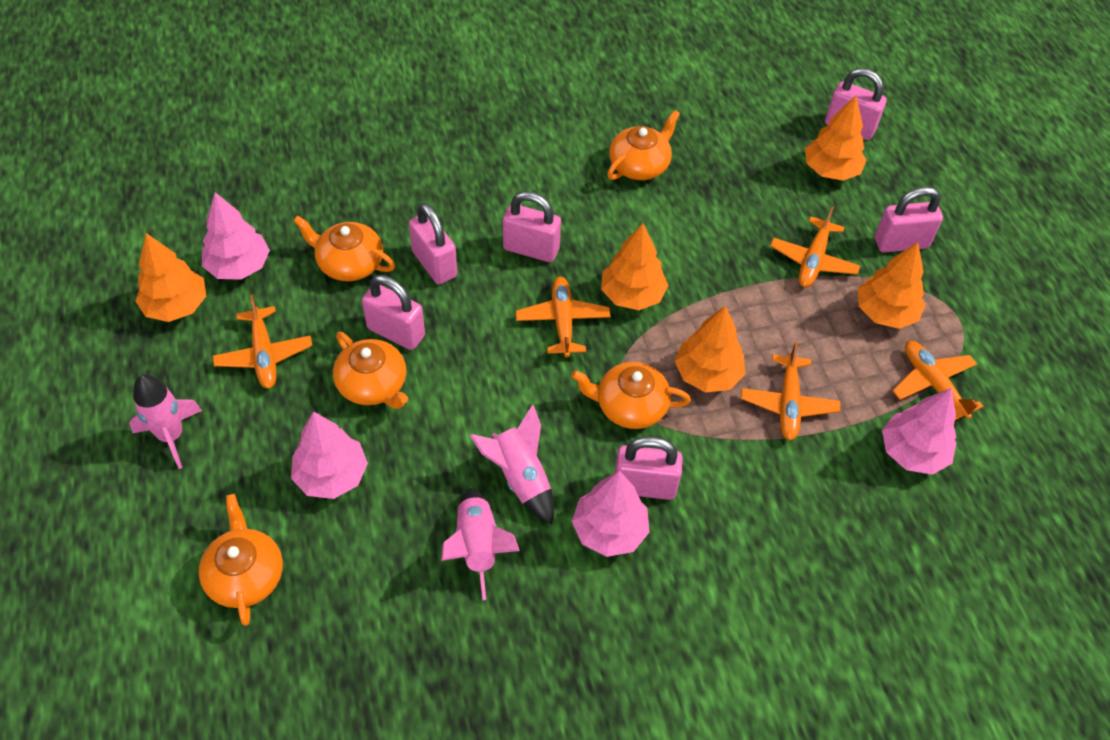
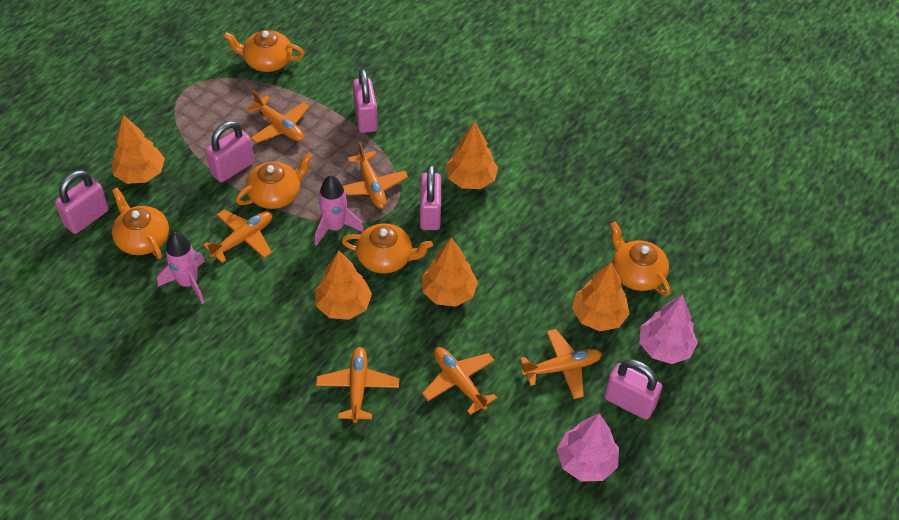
orange plane: [212,295,313,389] [516,277,611,357] [741,342,840,440] [770,207,860,287] [892,341,983,420] = 5 -> [203,210,273,263] [246,90,309,143] [316,347,399,423] [343,142,408,209] [422,347,497,415] [520,329,602,399] = 6
pink padlock: [362,275,425,350] [409,203,457,284] [503,191,561,262] [615,436,683,500] [825,68,887,140] [875,187,943,253] = 6 -> [55,170,109,234] [206,121,254,182] [353,69,378,133] [420,165,441,230] [604,359,662,420] = 5
pink rocket: [129,375,202,469] [441,488,520,600] [470,404,554,525] = 3 -> [157,232,205,304] [315,175,364,246] = 2
pink tree: [202,192,270,280] [291,411,368,499] [572,470,650,557] [882,388,956,475] = 4 -> [557,413,619,482] [639,295,698,364] = 2

